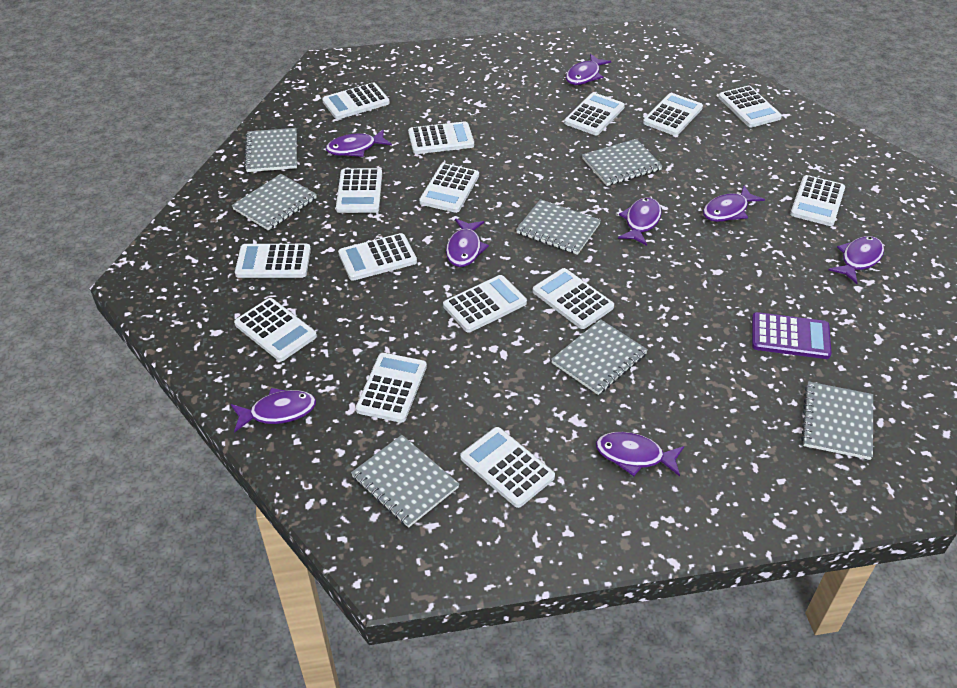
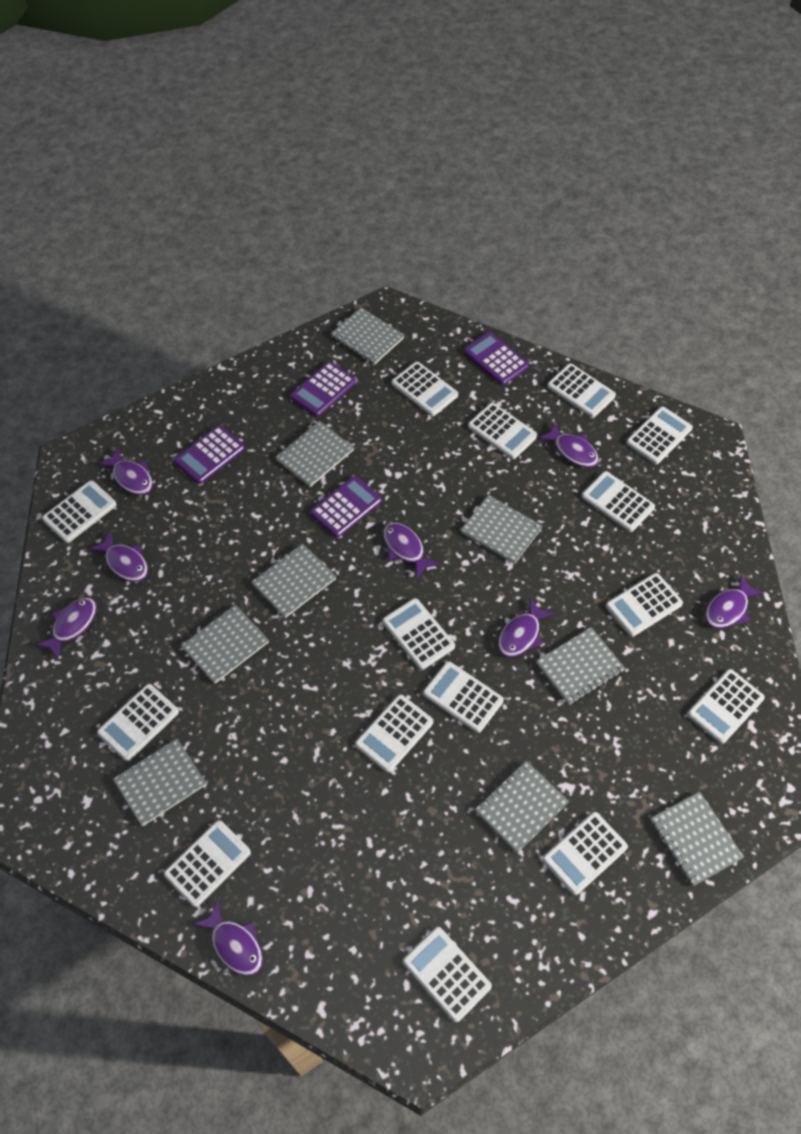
grey notebook: [232,174,317,230] [244,128,297,172] [351,435,459,528] [516,199,601,255] [551,319,648,395] [582,139,662,186] [801,381,873,460] = 7 -> [113,739,206,826] [181,604,269,684] [252,543,336,618] [275,421,354,487] [331,307,405,365] [461,495,543,564] [475,761,569,853] [536,627,625,705] [651,792,744,886] = 9
purple calculator: [752,312,832,359] = 1 -> [174,425,245,484] [290,362,356,417] [310,476,382,538] [464,332,529,385] = 4

